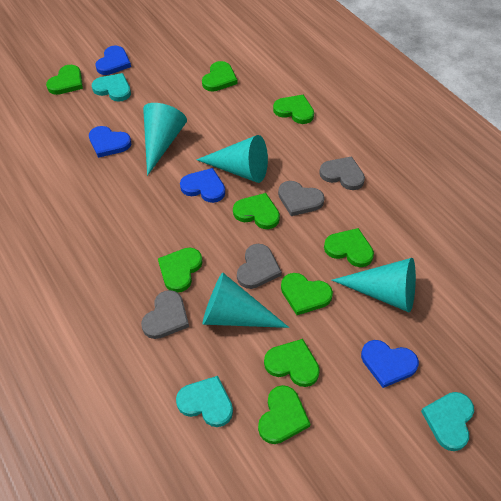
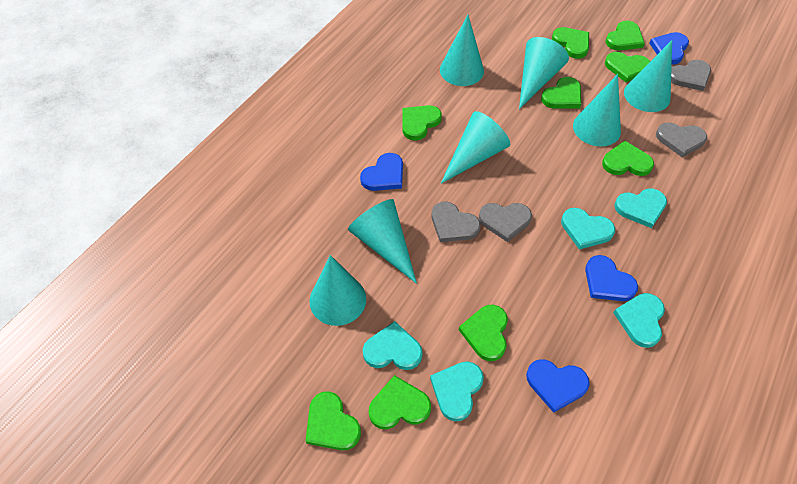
turquoise cone: [143,103,187,176] [196,135,268,183] [202,273,289,328] [332,258,416,312] = 4 -> [310,255,366,326] [348,199,417,284] [440,15,484,86] [441,111,510,184] [519,37,569,109] [573,74,621,147] [624,40,672,112] = 7
turquoise heart: [92,73,131,102] [176,376,233,427] [421,392,474,451] = 3 -> [363,321,423,370] [430,361,484,422] [561,208,615,249] [613,293,665,348] [614,189,667,228] = 5

